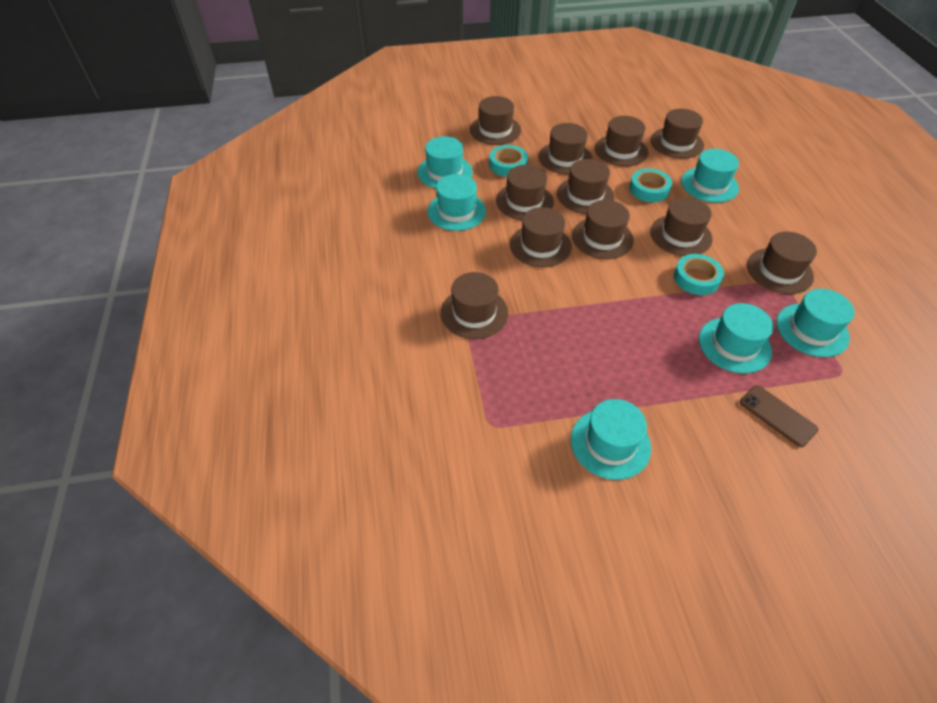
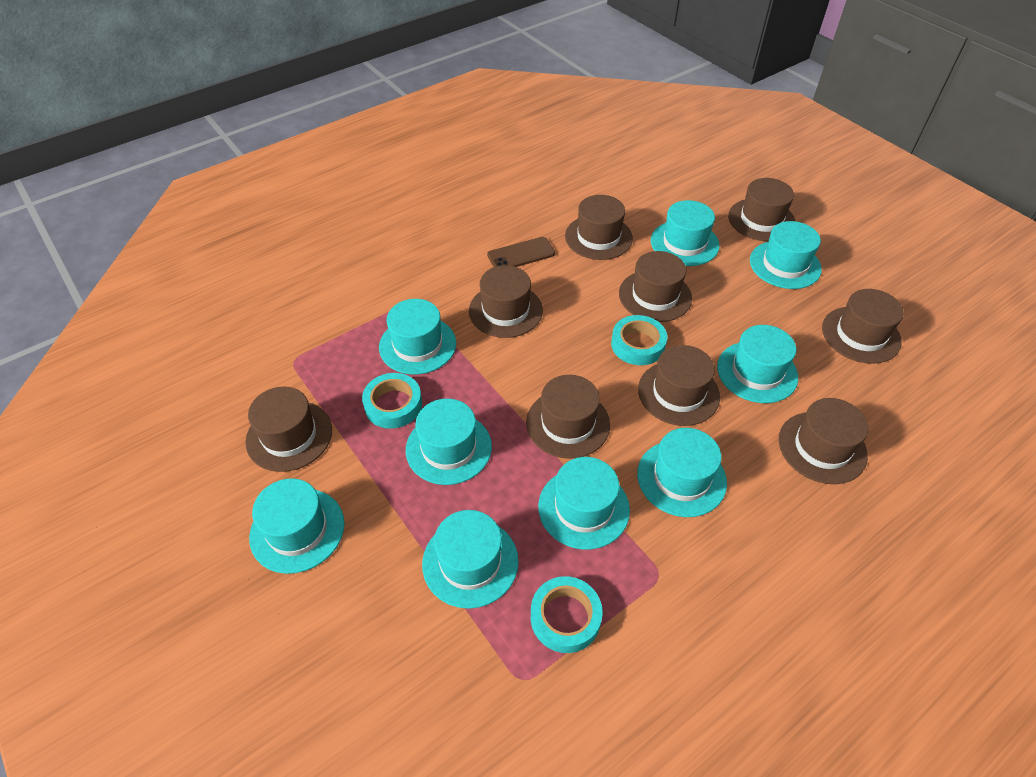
brown hat: [441,272,509,339] [470,96,521,145] [496,165,554,220] [510,207,572,267] [539,123,592,174] [557,159,614,214] [572,200,634,259] [595,116,648,166] [650,197,712,256] [651,109,704,159] [747,232,817,294] = 11 -> [245,387,332,472] [469,265,543,338] [526,375,610,459] [565,195,633,260] [619,251,692,322] [638,345,720,426] [728,178,795,241] [779,398,869,484] [822,289,904,364] = 9
turquoise hat: [417,136,472,188] [427,174,486,231] [571,399,651,480] [681,149,739,203] [699,303,774,373] [776,289,855,357] = 6 -> [249,478,345,574] [379,299,456,375] [406,398,492,485] [422,510,519,609] [538,457,630,550] [637,428,727,517] [651,200,719,266] [717,325,798,403] [750,221,822,289] = 9

